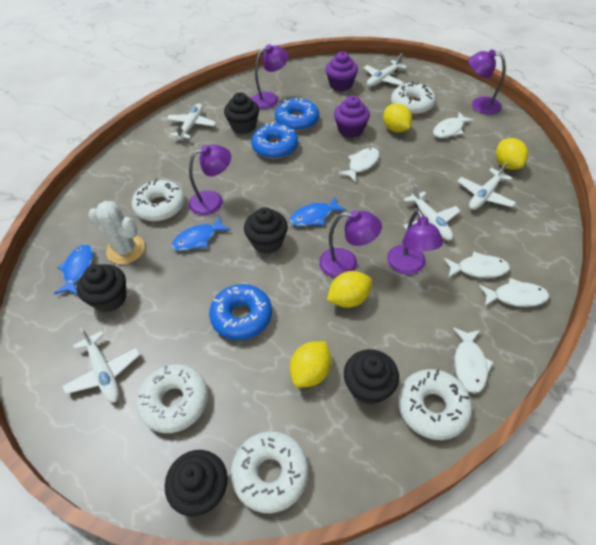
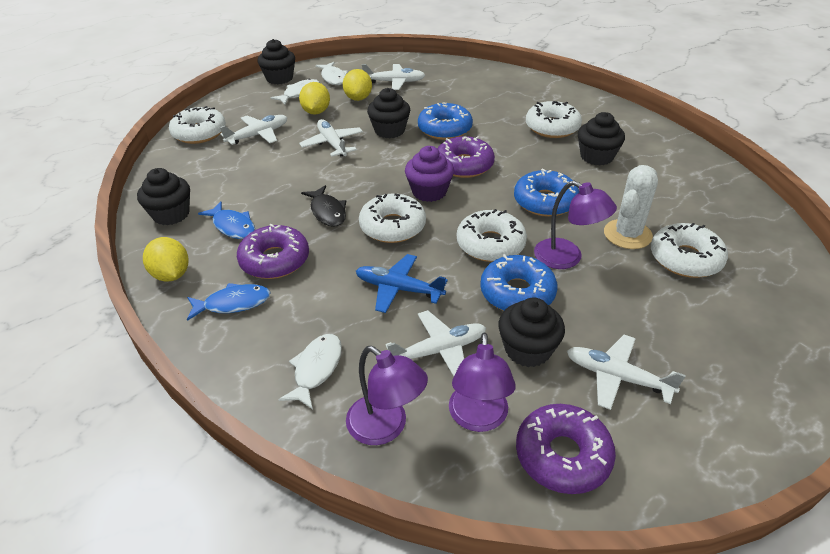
black fish: none = 0 -> [301,185,346,227] = 1
blue fish: [54,244,94,295] [171,216,231,251] [290,197,346,226] = 3 -> [187,283,271,321] [198,201,255,239] = 2
blue plane: none = 0 -> [356,254,448,313] = 1
purple cupcake: [326,52,358,91] [334,96,370,138] = 2 -> [405,146,454,202] = 1
purple donut: none = 0 -> [237,224,309,279] [437,136,495,178] [516,404,616,494] = 3
purple lamp: [189,144,231,215] [251,44,289,109] [319,210,382,278] [387,210,443,275] [469,49,505,114] = 5 -> [346,346,428,445] [449,332,516,432] [534,181,617,269] = 3
white fish: [338,148,380,182] [433,112,474,138] [444,252,510,278] [453,327,494,394] [479,278,549,307] = 5 -> [271,79,319,105] [278,334,342,410] [316,62,348,85] = 3
yellow lemon: [290,341,332,388] [327,271,372,308] [383,103,412,132] [496,138,528,170] = 4 -> [143,237,188,282] [299,82,330,115] [343,69,372,101] = 3

